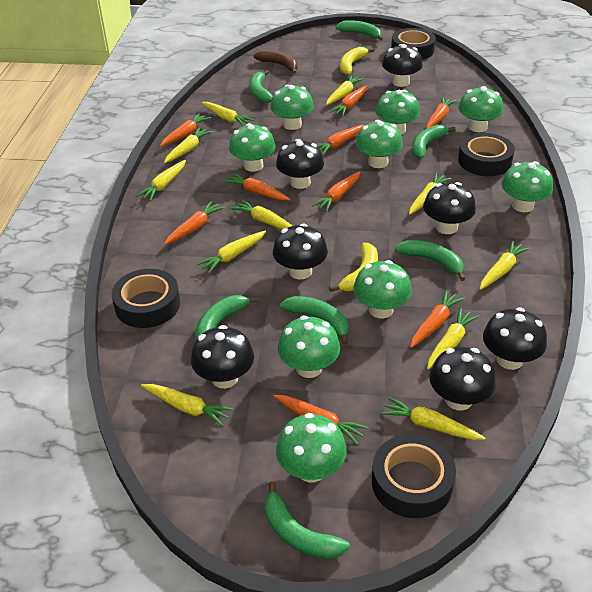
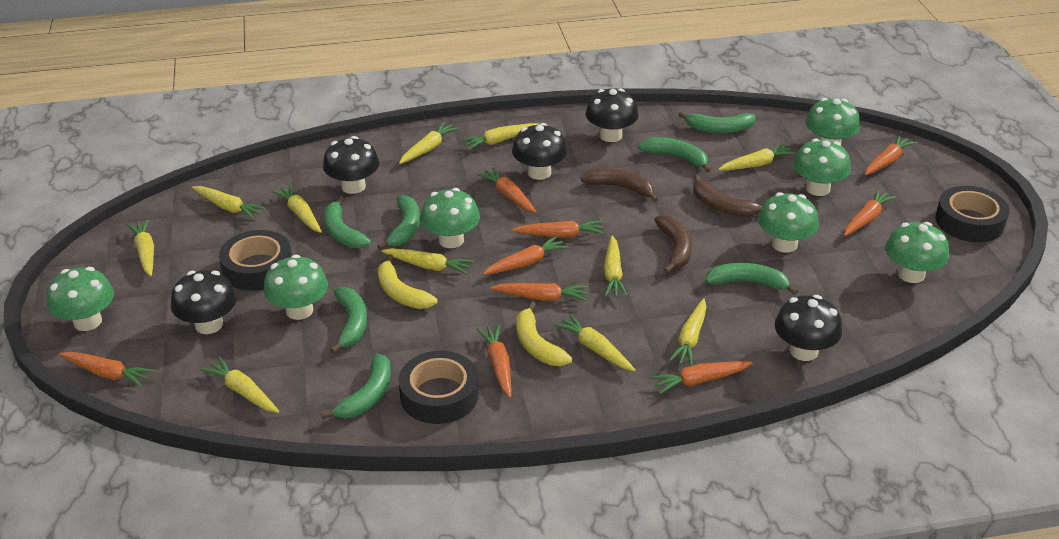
black mushroom: [191,325,254,388] [273,223,328,279] [276,139,324,189] [382,44,423,87] [423,182,476,234] [429,347,496,410] [483,308,547,370] = 7 -> [171,270,237,334] [323,136,379,194] [512,123,567,180] [586,89,639,142] [775,295,842,361] = 5
black tape: [112,269,180,328] [372,435,456,518] [391,28,436,59] [458,133,515,176] = 4 -> [219,230,292,291] [399,351,479,424] [935,186,1009,242] = 3
brown banana: [253,50,297,74] = 1 -> [581,168,658,202] [654,215,692,273] [693,174,763,217] = 3
green mushroom: [229,123,276,172] [270,84,314,130] [276,413,347,483] [278,316,340,378] [353,260,412,318] [356,120,403,168] [376,90,420,135] [458,86,503,132] [502,161,553,212] = 9 -> [47,267,114,331] [264,255,328,320] [420,188,480,248] [758,192,819,253] [793,138,851,196] [806,98,860,146] [885,222,949,283] = 7

